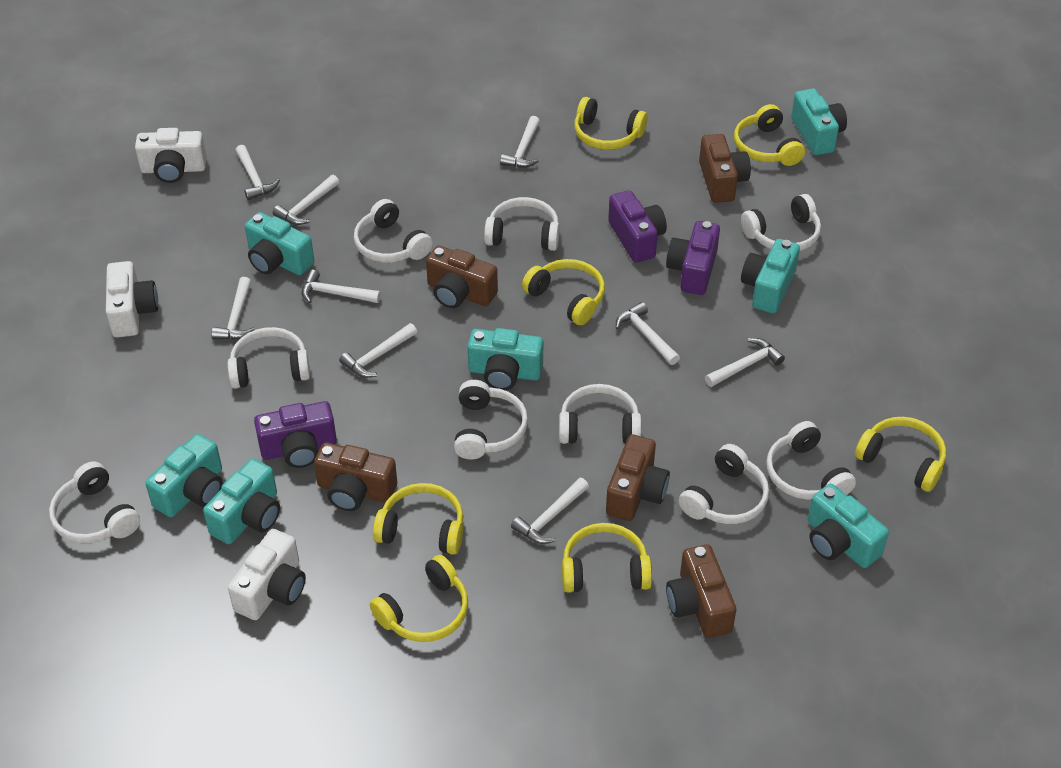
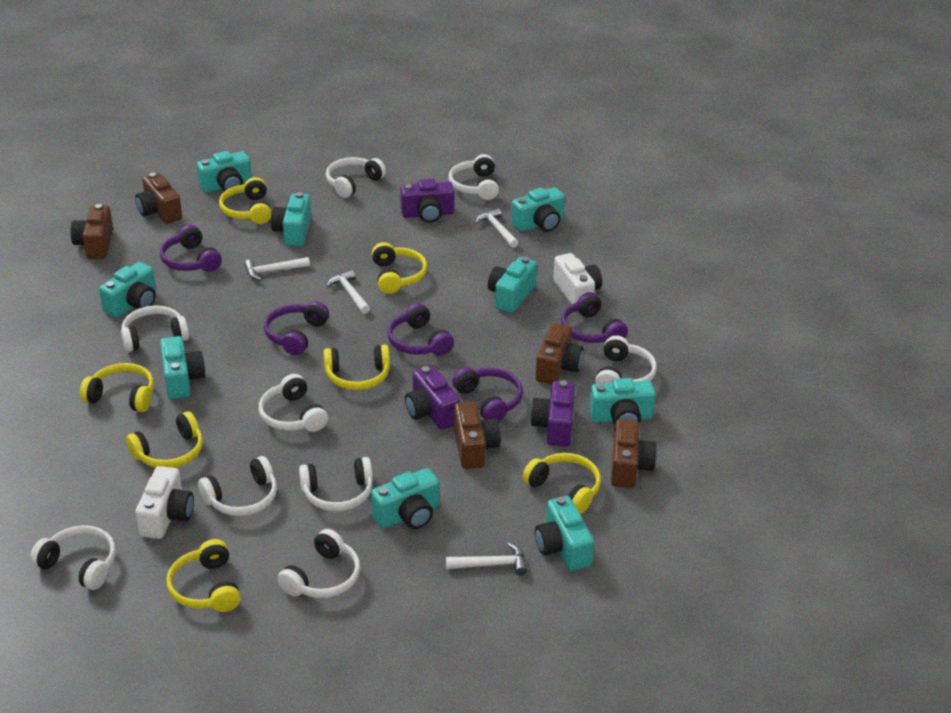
purple headphones: none = 0 -> [160,225,222,272] [264,301,329,355] [387,303,454,356] [452,367,523,422] [561,292,628,343] = 5
turquoise camera: [145,434,223,517] [203,458,280,544] [245,212,314,275] [467,328,543,390] [741,239,800,313] [791,88,847,155] [808,484,889,568] = 7 -> [99,262,156,318] [160,336,206,399] [197,151,252,193] [271,192,311,246] [371,468,439,529] [488,257,537,313] [511,187,565,232] [535,496,594,571] [589,378,656,425] = 9
white camera: [106,261,158,337] [135,128,207,183] [228,529,306,620] = 3 -> [135,466,194,539] [553,253,602,305] = 2
white hammer: [211,277,255,340] [235,145,280,200] [273,175,339,225] [301,270,381,303] [339,323,417,378] [500,116,540,168] [511,478,589,544] [616,302,680,365] [705,338,785,387] = 9 -> [244,257,310,281] [327,270,370,314] [446,543,527,576] [475,208,519,248] = 4

